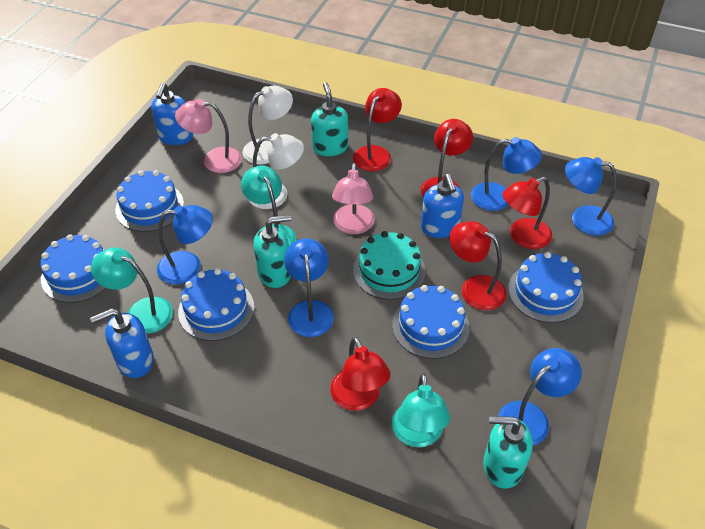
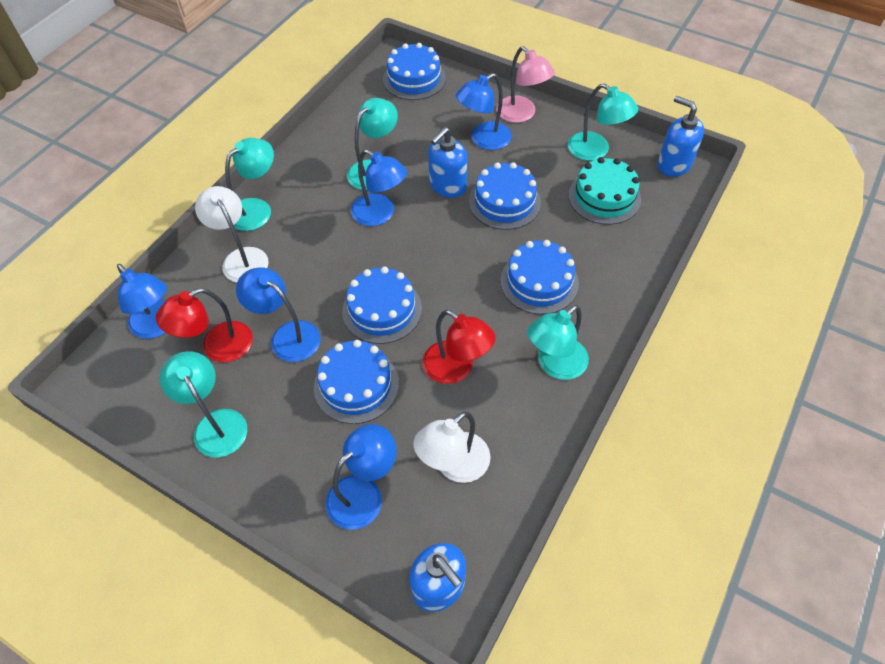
pink lamp: [175,99,242,173] [332,163,375,234] = 2 -> [496,46,555,123] = 1
red lamp: [330,337,391,411] [353,88,402,171] [421,119,473,197] [450,221,507,310] [502,177,552,249] = 5 -> [156,288,253,363] [423,310,496,384] = 2
turquoise lamp: [91,247,173,334] [241,166,296,246] [392,373,450,447] = 3 -> [160,351,247,458] [225,138,274,231] [347,98,398,190] [528,305,589,380] [568,84,638,161] = 5
turquoise soap dispenser: [254,215,291,288] [311,82,348,156] [483,416,533,489] = 3 -> none = 0

